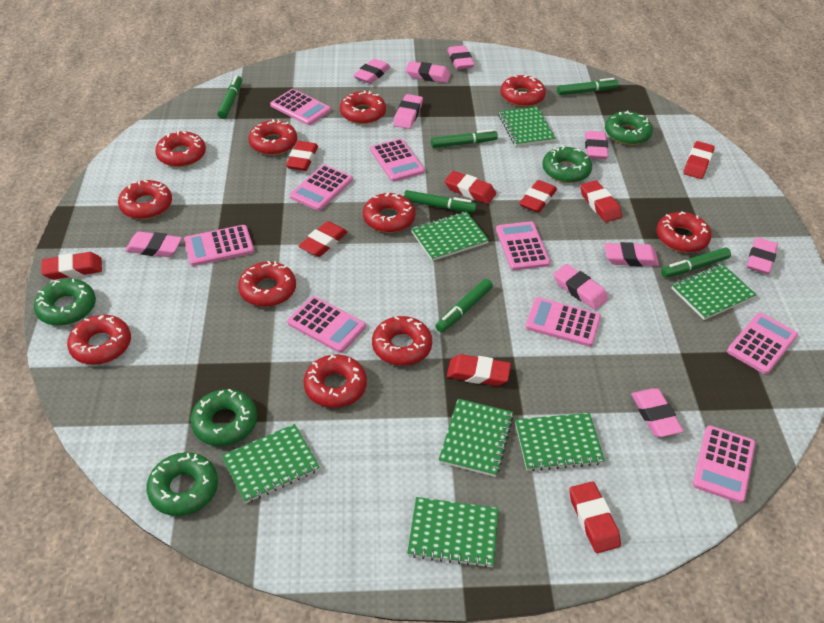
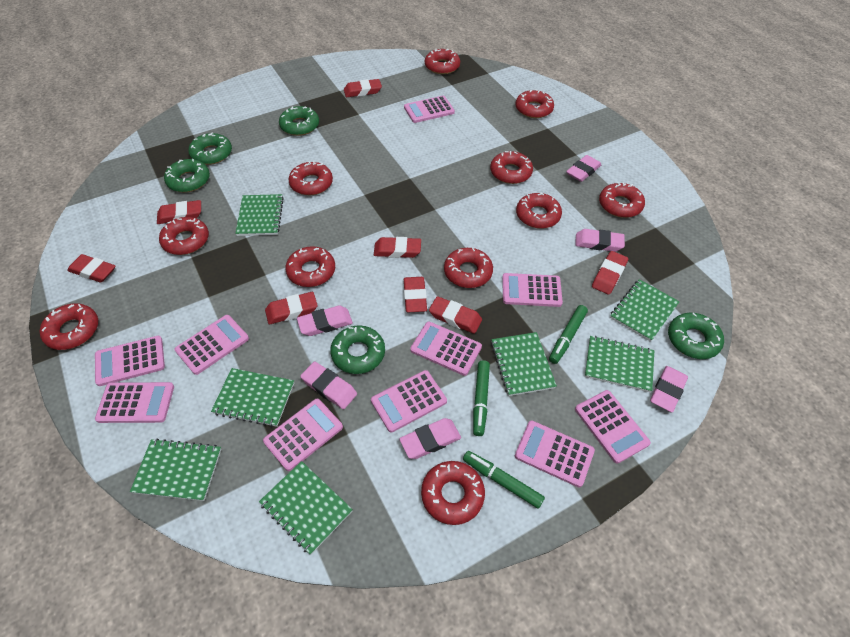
green marker: [217,75,242,119] [404,190,476,212] [431,129,498,148] [435,279,493,332] [557,78,618,95] [661,247,731,278] = 6 -> [463,451,545,509] [473,360,490,436] [549,305,588,364] = 3
pink calculator: [184,225,254,266] [270,89,331,125] [287,296,366,353] [290,165,353,211] [370,139,425,182] [496,221,550,271] [525,297,601,347] [693,425,756,503] [727,313,798,374] = 9 -> [95,336,165,386] [95,382,174,423] [174,315,249,375] [263,399,343,471] [371,370,447,433] [404,96,455,123] [410,322,482,376] [502,273,563,307] [515,421,595,487] [575,390,651,464] = 10
pink eraser: [125,231,182,257] [353,59,390,84] [393,94,423,129] [406,61,451,83] [447,45,475,70] [553,264,608,310] [585,131,608,159] [604,242,659,267] [631,388,683,437] [747,237,778,274] = 10 -> [297,305,353,336] [300,362,357,409] [400,418,461,459] [566,155,601,182] [575,229,625,252] [650,366,688,412] = 6
red eraser: [41,252,102,280] [286,141,318,171] [299,221,348,257] [445,171,496,204] [447,354,511,386] [519,180,557,213] [569,482,621,553] [580,180,622,222] [683,141,715,179] = 9 -> [67,254,116,282] [157,200,201,224] [265,292,318,324] [344,79,382,97] [374,237,421,258] [404,277,427,312] [429,296,482,334] [592,251,628,295] = 8

